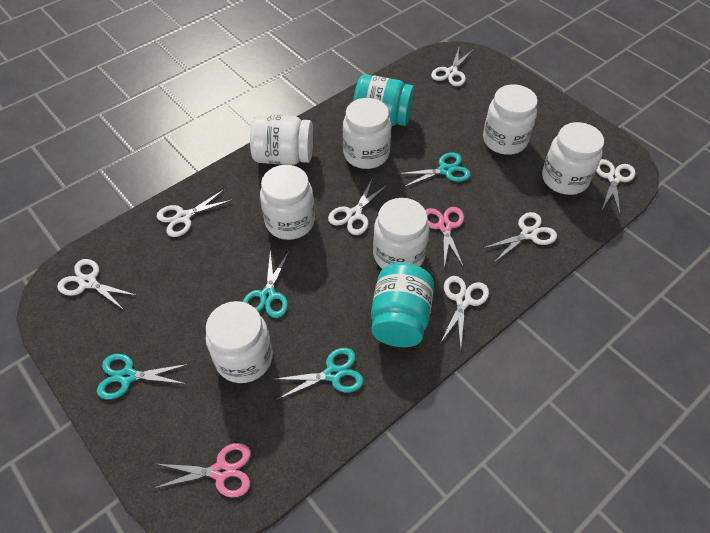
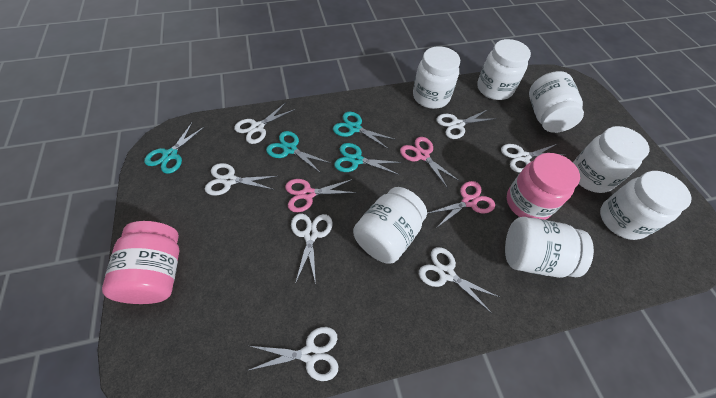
pink jar: none = 0 -> [102,221,179,304] [507,153,580,220] = 2
pink scissors: [153,443,251,497] [426,207,464,268] = 2 -> [285,179,357,212] [400,137,459,188] [427,181,495,227] = 3
turquoise jar: [353,74,414,126] [371,263,434,347] = 2 -> none = 0

